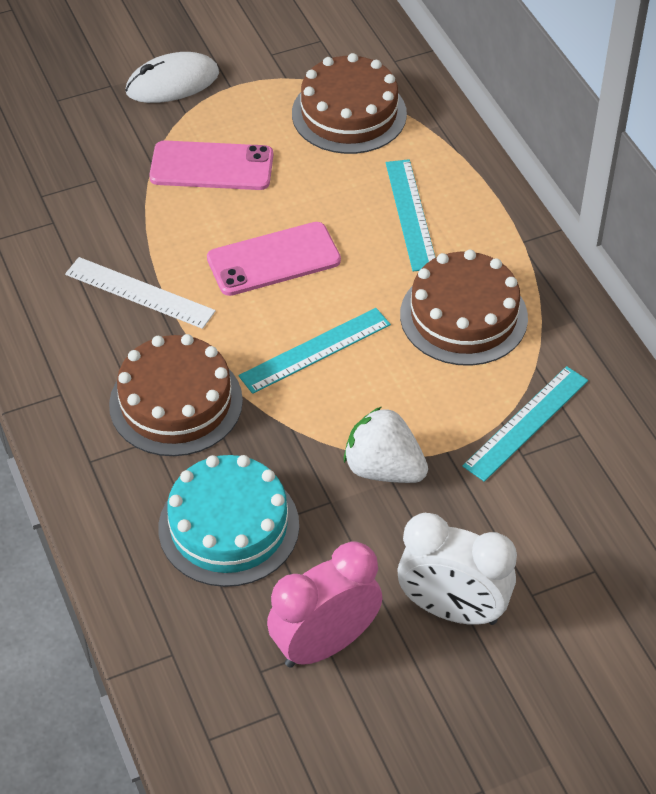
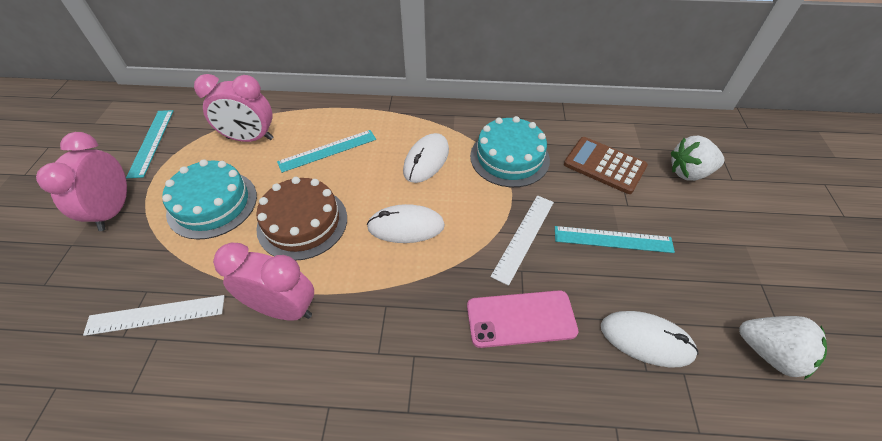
brown cake: [109,334,243,456] [292,53,407,154] [400,250,528,366] = 3 -> [256,177,347,261] = 1
brown calculator: none = 0 -> [564,137,648,194] = 1
pink clock: [267,541,383,668] = 1 -> [36,132,127,231] [194,74,273,142] [213,242,314,321] = 3
pink phone: [149,140,273,190] [207,222,341,296] = 2 -> [467,290,578,348] = 1
turquoise cake: [158,455,299,587] = 1 -> [162,159,257,240] [470,116,550,187] = 2
white clock: [397,513,517,625] = 1 -> none = 0
white mouse: [125,52,219,103] = 1 -> [367,204,445,243] [403,133,449,183] [601,311,698,368] = 3
white ruler: [65,257,216,329] = 1 -> [83,295,225,336] [491,195,554,286] = 2
white strawberry: [344,407,428,483] = 1 -> [671,136,725,181] [739,316,827,379] = 2

